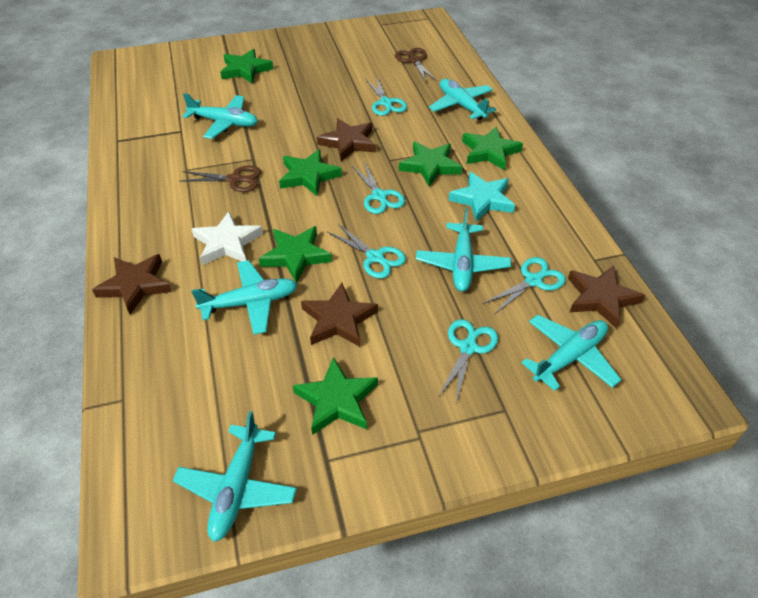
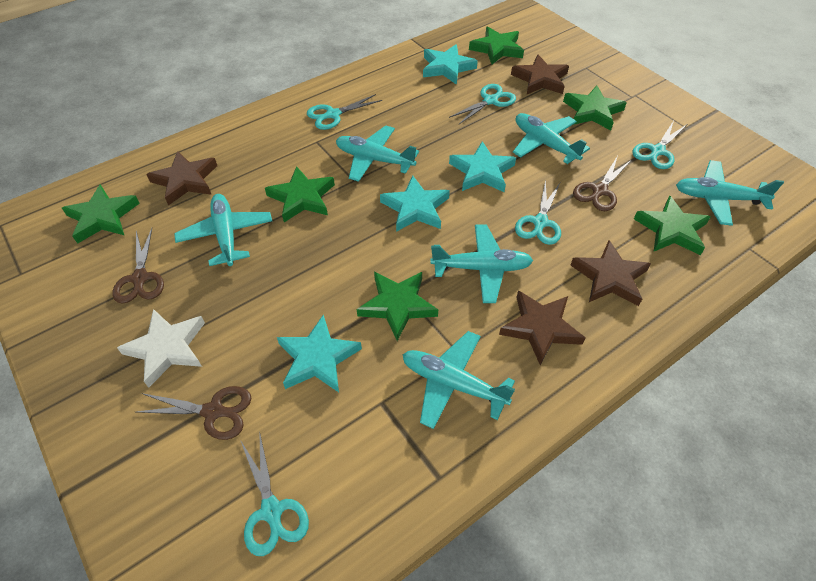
brown scissors: [179,166,261,192] [395,48,437,81] = 2 -> [112,228,164,304] [136,386,251,440] [573,156,630,211] = 3
turquoise star: [449,172,515,222] = 1 -> [277,314,362,392] [380,175,450,232] [423,44,478,85] [449,141,516,192] = 4

